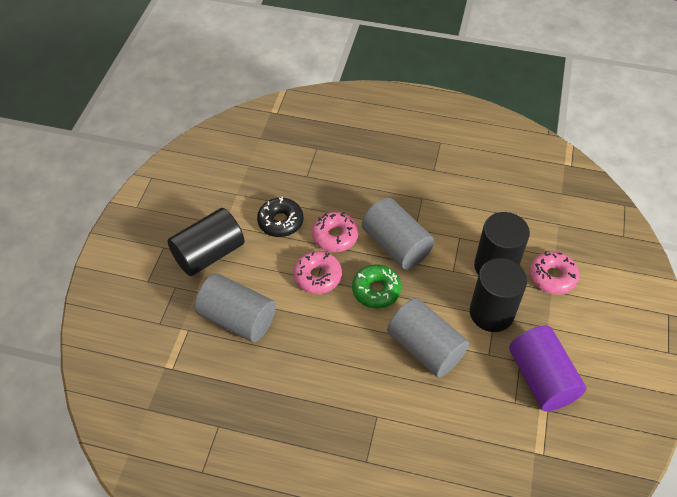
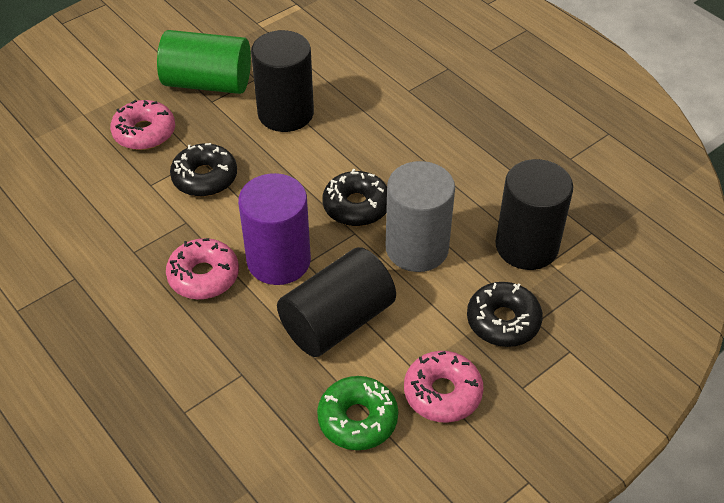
black donut: [257,197,303,237] = 1 -> [170,143,237,197] [322,169,387,226] [467,282,543,347] = 3
green cylinder: none = 0 -> [157,30,251,94] = 1
grey cylinder: [195,273,276,342] [362,198,435,270] [387,298,469,378] = 3 -> [386,161,455,272] = 1

